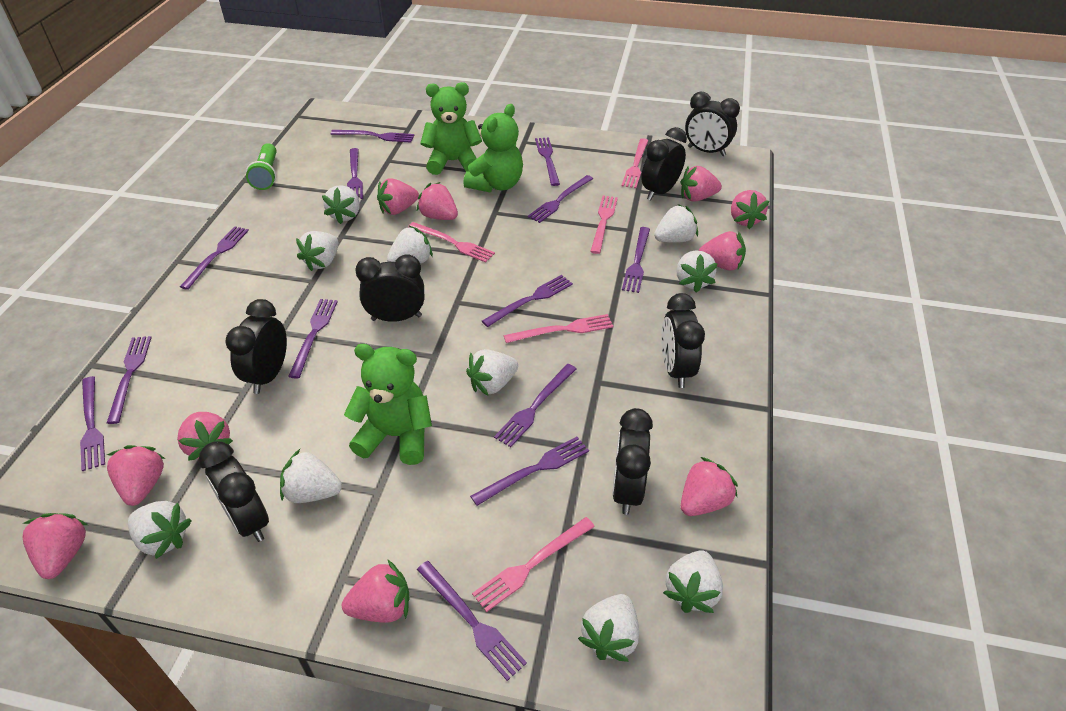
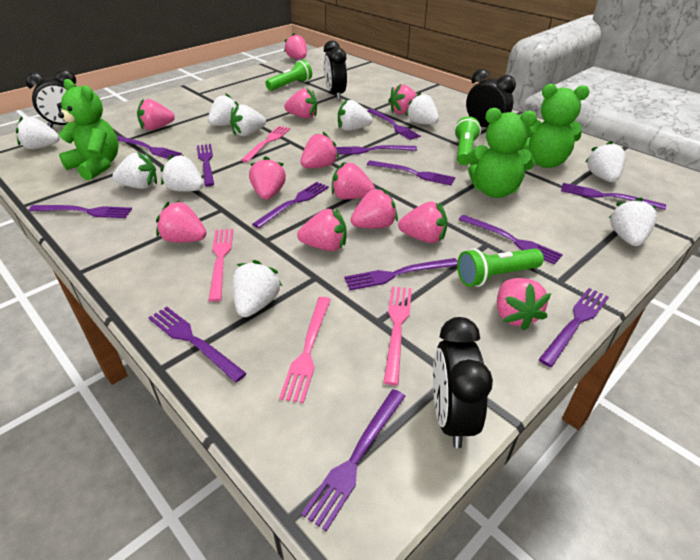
black clock: [199,441,269,542] [225,299,287,394] [355,254,424,322] [612,408,653,515] [641,127,687,200] [661,293,705,388] [685,92,740,156] = 7 -> [25,69,77,128] [324,41,347,100] [433,317,493,448] [466,69,516,128] = 4
green flashlight: [246,143,277,190] = 1 -> [266,60,312,91] [454,116,481,165] [457,248,544,287] = 3
pink fork: [408,222,495,263] [472,517,595,612] [504,314,614,343] [590,196,618,254] [622,138,649,188] = 5 -> [209,229,233,302] [241,126,290,162] [279,297,331,403] [383,287,412,385] = 4
pink strawberry: [22,513,88,579] [107,445,165,506] [177,412,233,461] [342,560,409,623] [377,178,419,215] [417,182,458,220] [680,166,722,202] [681,457,738,516] [699,231,746,271] [731,190,769,229] = 10 -> [137,99,175,130] [156,201,206,243] [249,156,286,200] [284,33,307,59] [284,88,317,119] [297,209,347,251] [300,132,339,168] [332,162,375,199] [351,188,398,228] [388,84,417,114] [398,201,447,243] [497,278,551,331] = 12

